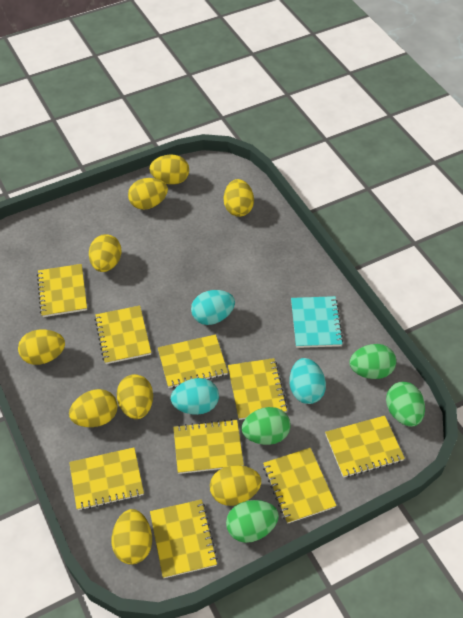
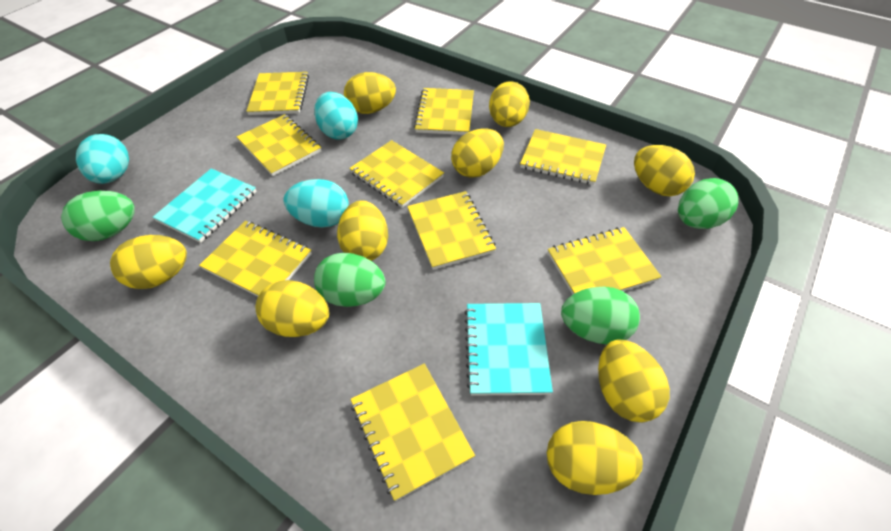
turquoise notebook: [291,296,343,348] = 1 -> [153,168,256,243] [464,303,553,396] = 2

